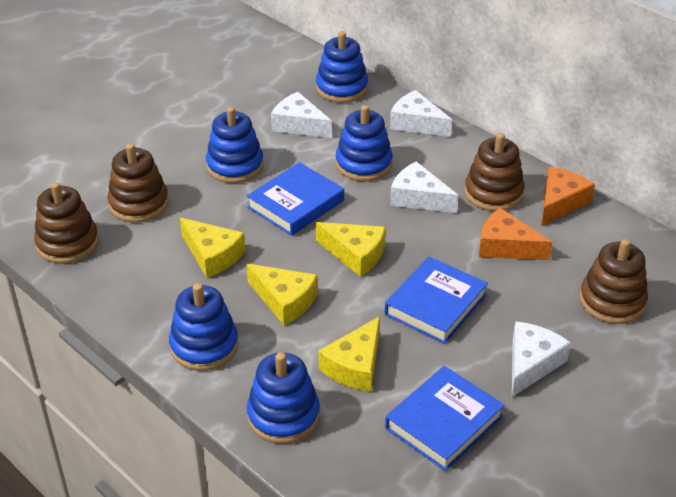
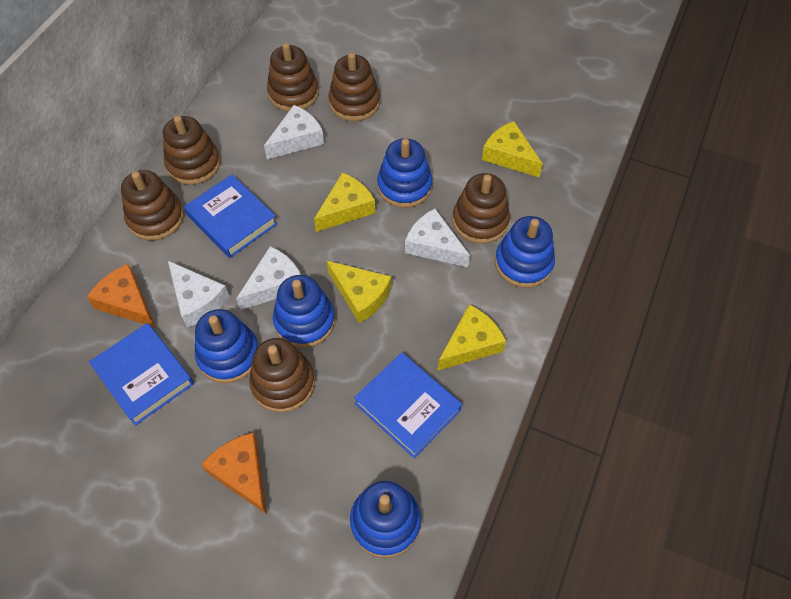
brown stacking toy: [34,182,99,264] [107,144,169,223] [465,133,525,211] [580,239,648,324] = 4 -> [121,170,184,241] [163,116,220,185] [249,338,315,413] [267,43,319,111] [328,52,380,121] [452,173,510,244] = 6

